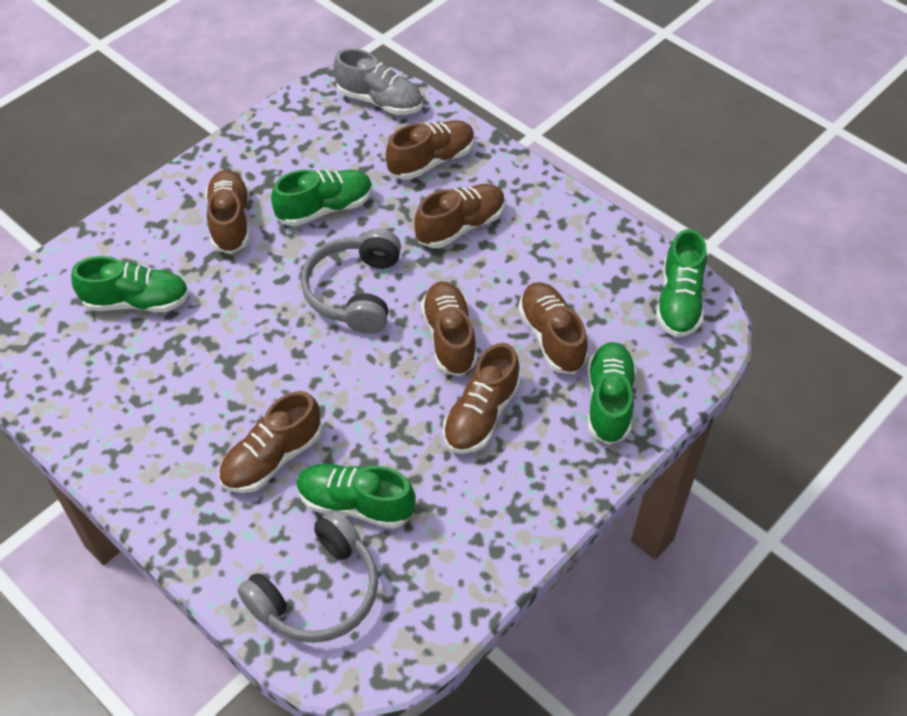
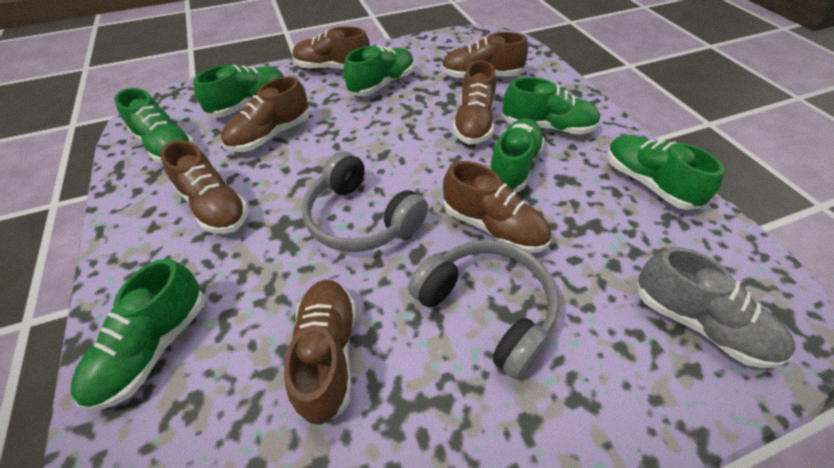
green shoe: [71,256,189,312] [271,169,372,226] [297,464,416,529] [587,342,636,445] [656,229,707,337] = 5 -> [71,258,205,411] [114,88,195,163] [193,65,285,117] [344,46,414,96] [490,118,545,192] [502,77,601,135] [607,135,725,210] = 7

